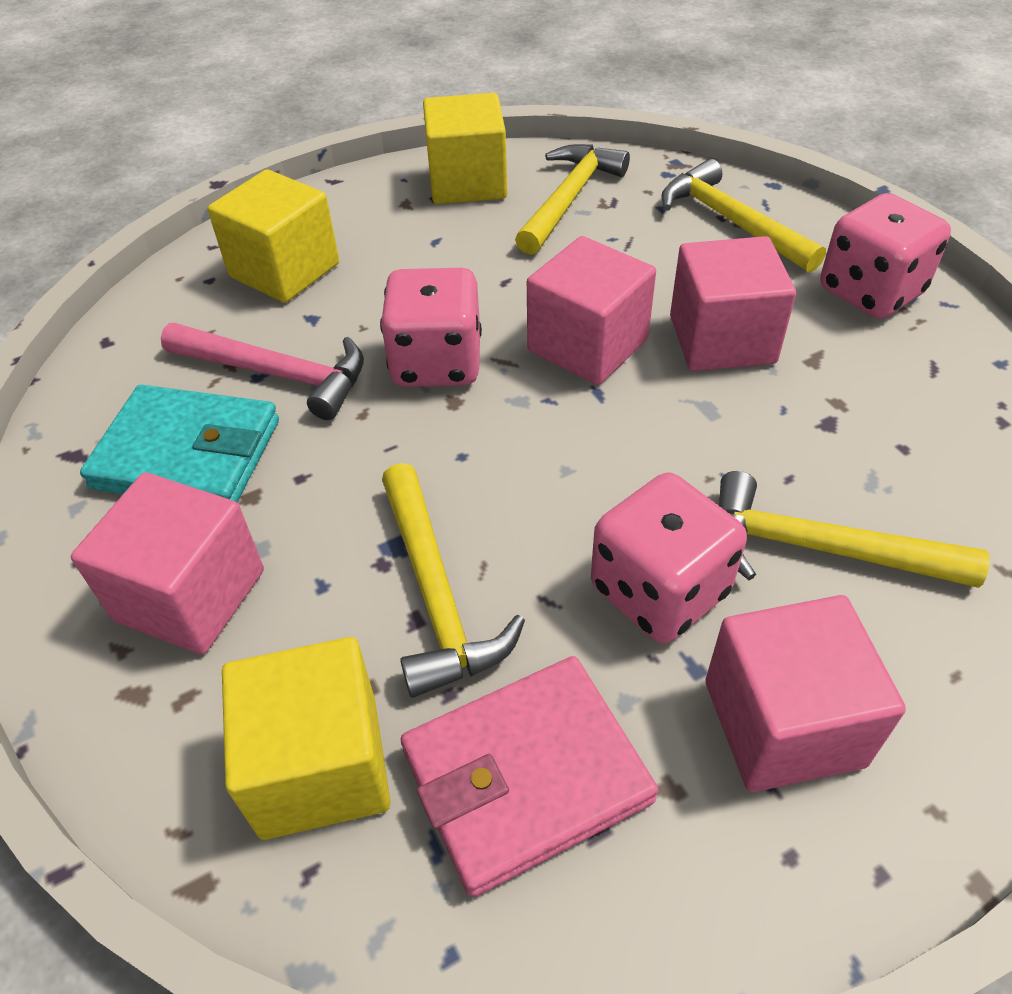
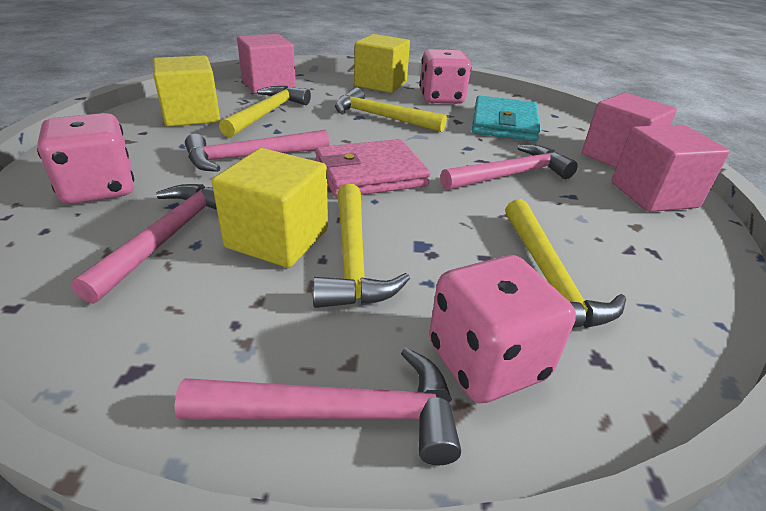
pink cube: [71,472,264,654] [527,236,656,385] [670,236,796,371] [705,595,906,792] = 4 -> [237,34,296,94] [582,93,677,168] [611,125,730,212] = 3
pink hammer: [161,323,364,420] = 1 -> [71,184,217,304] [174,347,461,465] [185,130,329,172] [440,144,578,190] = 4

